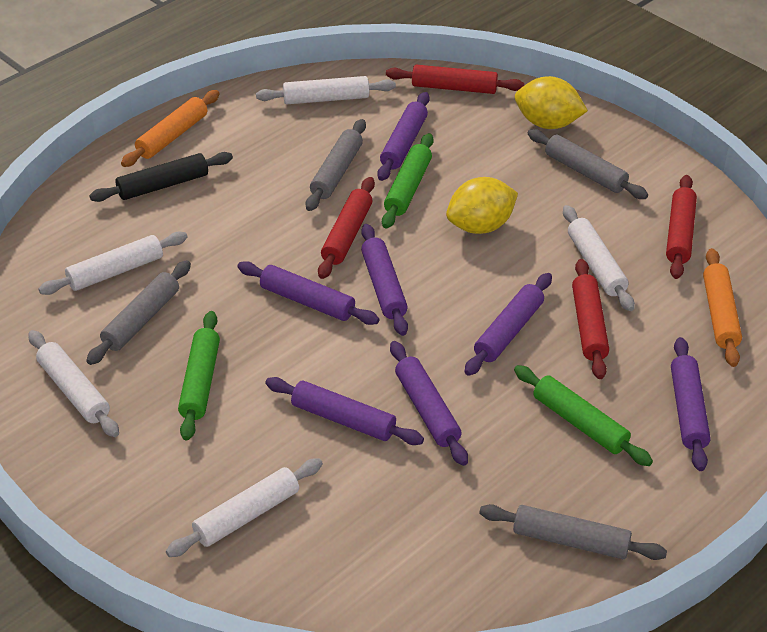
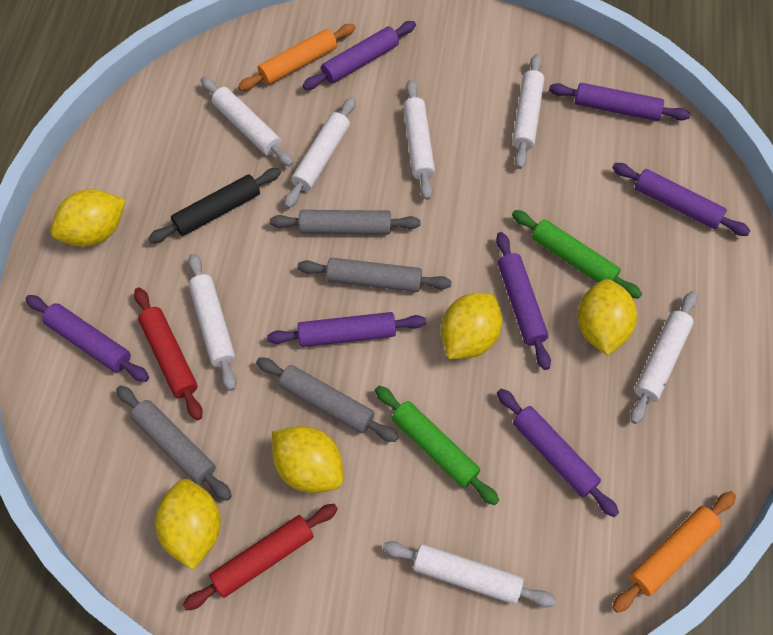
green rolling pin: [178,311,220,441] [382,133,434,229] [514,365,653,466] = 3 -> [375,386,499,505] [512,210,642,299] = 2
red rolling pin: [318,177,375,279] [386,65,524,94] [572,259,609,379] [666,175,697,279] = 4 -> [134,287,203,420] [183,504,338,611] = 2
white rolling pin: [28,330,119,437] [38,231,188,295] [166,458,323,557] [256,76,396,104] [563,205,635,311] = 5 -> [188,253,236,391] [201,77,293,167] [284,97,355,208] [383,541,556,607] [403,80,435,200] [512,54,544,169] [630,291,697,424] = 7
yellow lemon: [446,177,518,234] [515,76,588,129] = 2 -> [51,189,126,247] [155,479,221,570] [272,426,343,493] [441,293,502,359] [577,279,637,355] = 5

